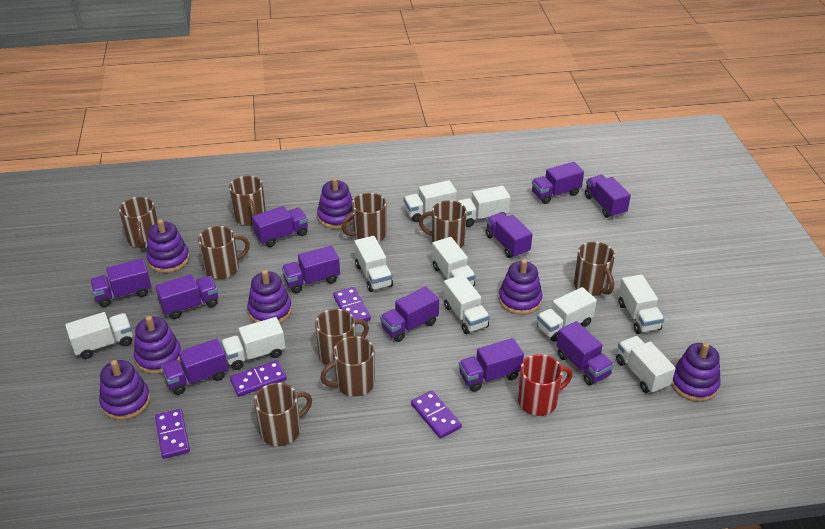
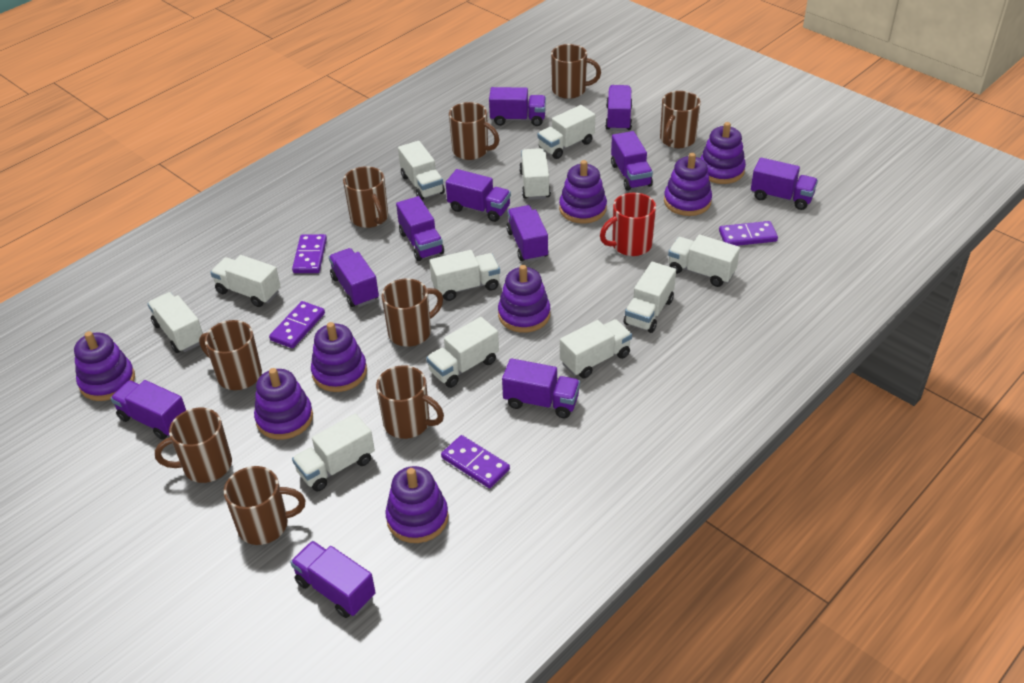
purple stacking toy: [99,360,150,420] [134,316,182,374] [146,219,189,273] [247,270,292,323] [317,178,353,229] [499,259,542,315] [671,342,720,402] = 7 -> [74,331,135,401] [254,368,313,440] [311,322,367,392] [385,466,449,543] [498,265,550,333] [559,160,607,224] [664,153,712,216] [700,122,746,184] = 8
white truck: [65,312,133,359] [221,317,285,370] [354,236,393,292] [404,180,457,222] [432,237,476,287] [443,274,490,334] [457,186,511,227] [537,287,597,342] [616,336,676,394] [619,274,664,334] = 10 -> [147,292,203,353] [210,255,281,307] [292,414,375,491] [398,141,445,200] [426,317,499,388] [429,250,500,301] [519,148,551,200] [538,105,595,159] [560,319,632,378] [624,262,676,333] [668,235,740,287] = 11

